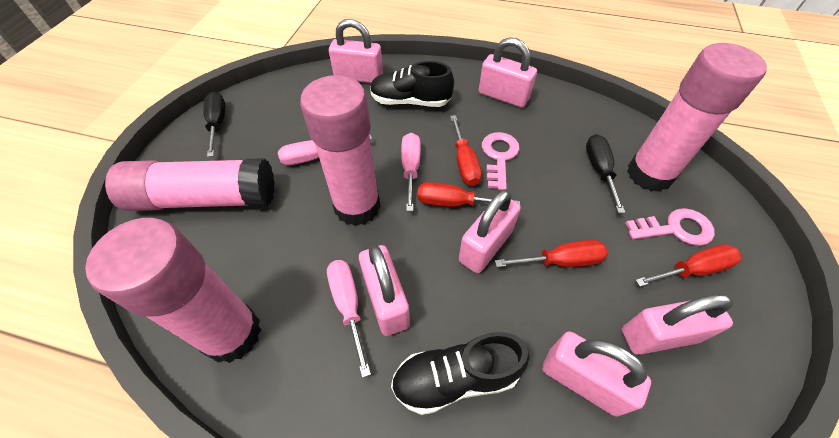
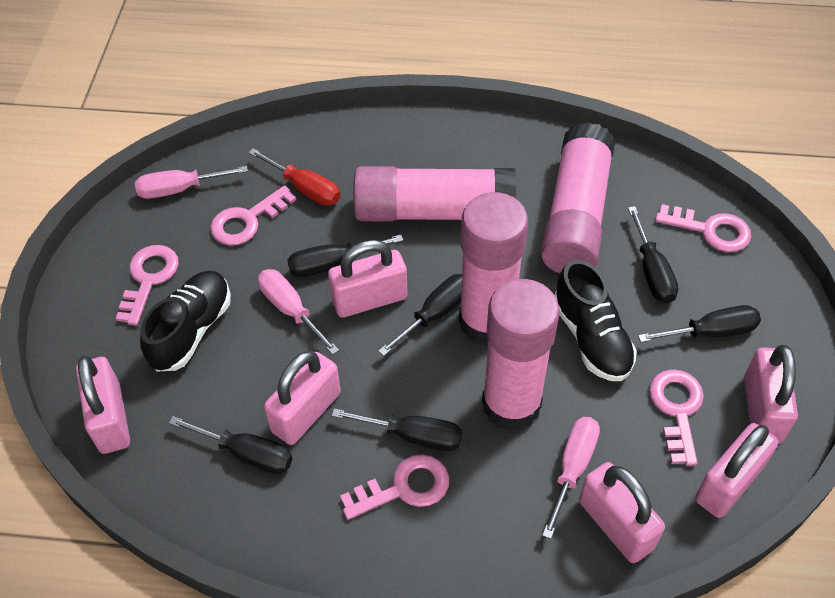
black screwdriver: [203,92,226,157] [586,134,625,213] = 2 -> [169,416,292,474] [287,235,403,277] [332,408,462,451] [378,274,462,356] [628,206,678,304] [638,305,761,342] = 6
pink key: [482,132,520,190] [625,208,715,246] = 2 -> [116,245,179,326] [210,185,296,246] [340,454,449,520] [649,369,704,466] [655,204,751,252] = 5
red screwdriver: [417,182,520,207] [450,115,482,186] [495,240,608,267] [636,244,742,287] = 4 -> [248,148,340,206] = 1

